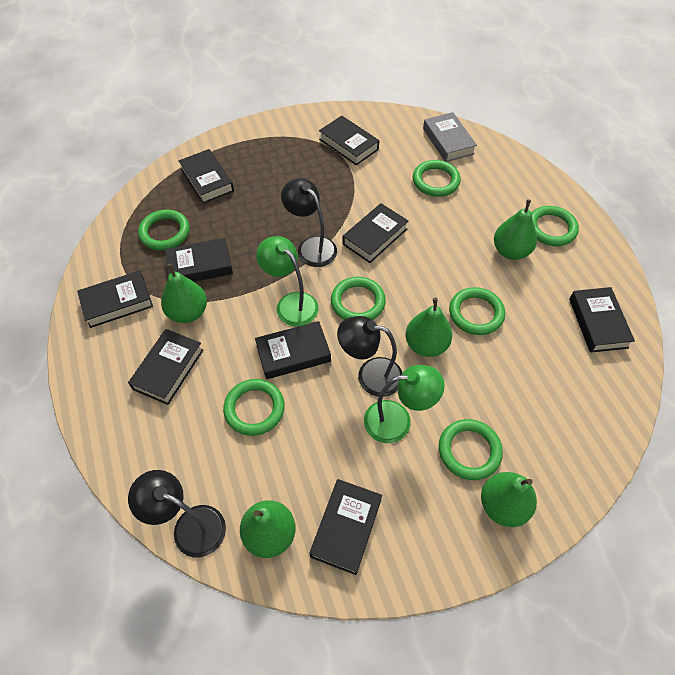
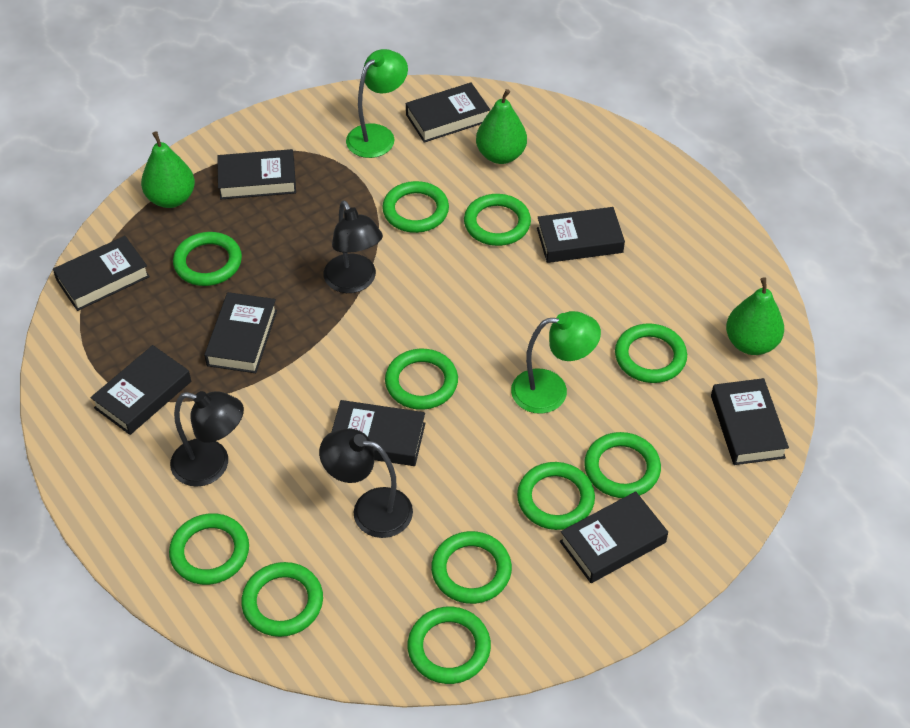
green pear: [161,264,207,323] [240,500,296,558] [406,298,452,357] [481,472,537,527] [494,199,537,260] = 5 -> [141,131,195,208] [476,89,527,164] [726,277,784,355] = 3
green ring: [138,210,190,250] [223,379,285,436] [331,277,386,320] [413,160,461,197] [439,419,503,480] [449,287,505,335] [532,206,579,246] = 7 -> [169,513,249,585] [173,232,242,286] [241,562,323,637] [382,181,449,233] [385,349,458,410] [408,607,491,684] [431,531,512,604] [464,194,531,246] [517,462,595,530] [584,432,661,498] [615,323,687,383] = 11
grey book: [423,112,477,162] = 1 -> none = 0

